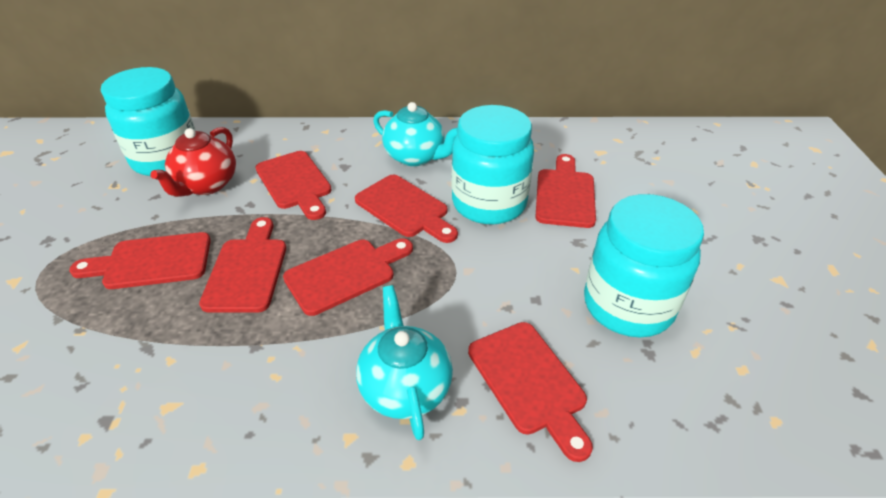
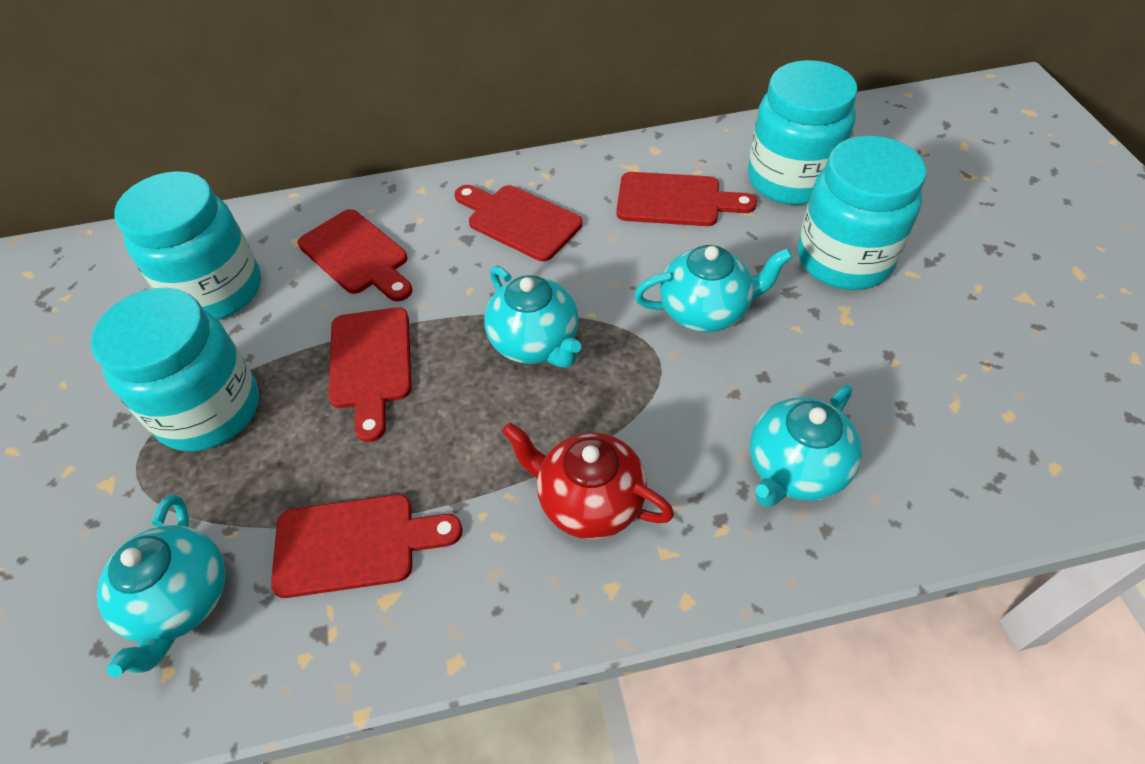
red cutting board: [69,232,211,289] [199,217,286,313] [256,151,332,220] [283,238,413,316] [355,175,458,243] [468,322,593,462] [536,154,596,228] = 7 -> [271,494,463,598] [298,209,412,301] [329,307,411,442] [454,185,582,261] [616,172,757,226] = 5
turquoise jar: [101,67,196,176] [451,105,534,225] [584,194,704,337] = 3 -> [91,287,259,452] [114,171,261,320] [748,60,858,205] [798,136,927,290] = 4
turquoise teapot: [356,285,453,440] [373,102,458,166] = 2 -> [97,494,226,677] [484,265,581,368] [634,245,793,332] [750,385,862,507] = 4

